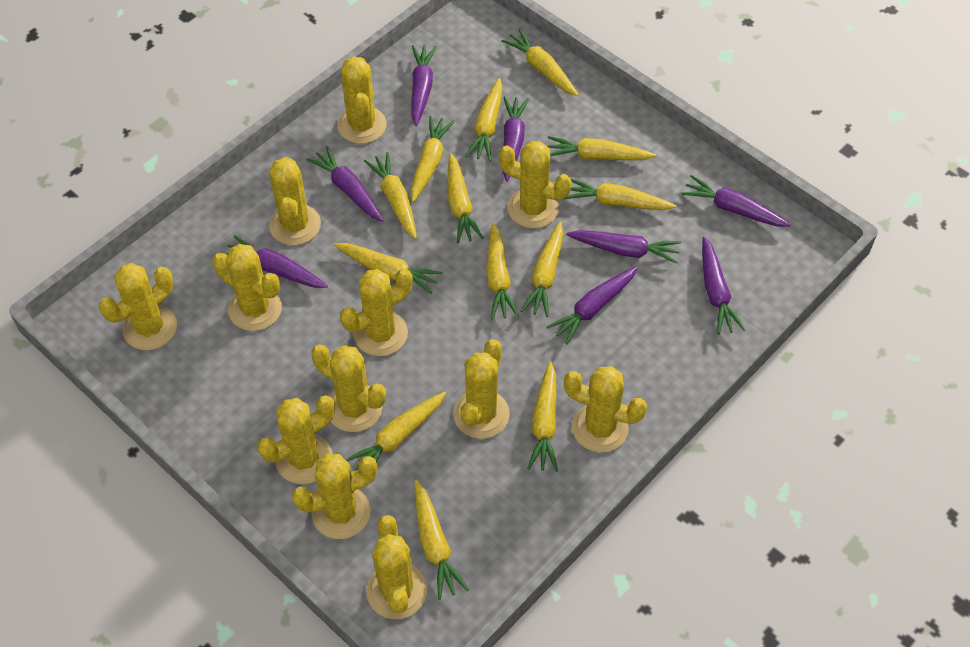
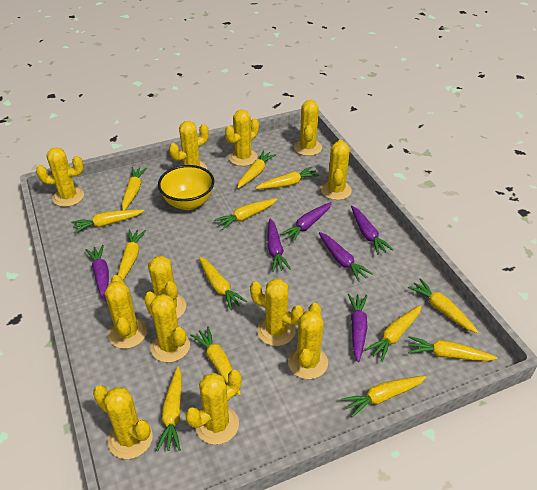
purple carrot: [226,235,328,288] [306,146,384,222] [412,45,437,126] [502,96,529,182] [547,266,638,344] [567,230,681,264] [681,175,791,227] [702,236,745,335] = 8 -> [85,245,109,302] [267,219,291,272] [280,202,332,243] [319,232,373,282] [348,294,368,362] [351,206,393,255] = 6
yellow bowl: none = 0 -> [158,165,214,210] = 1

